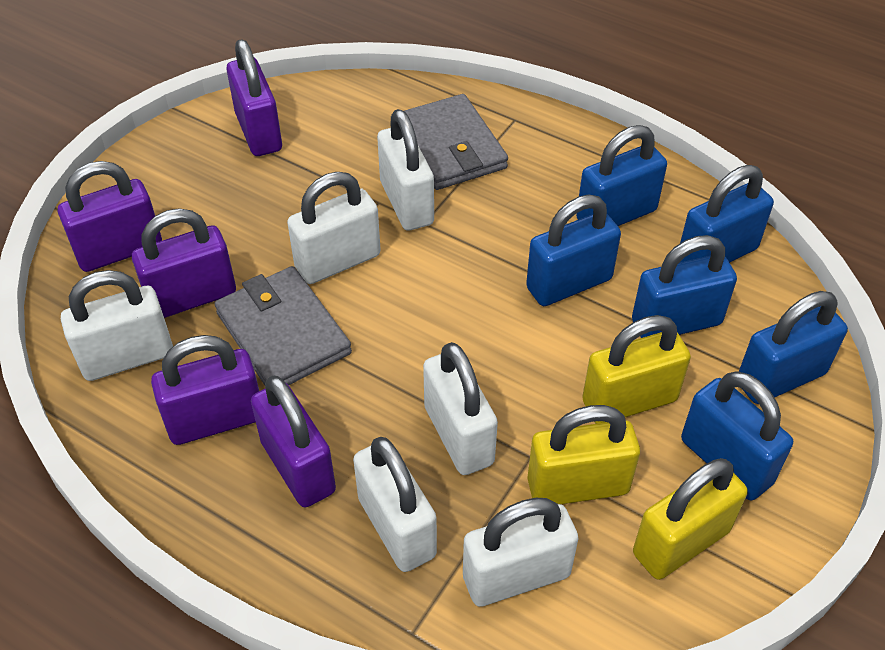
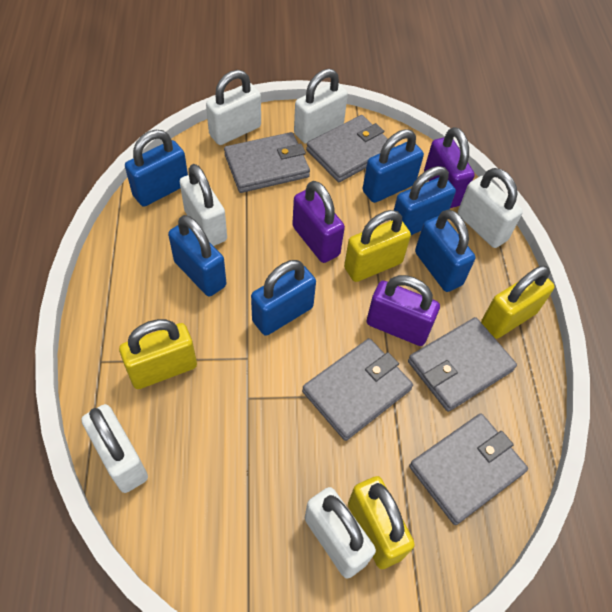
grey wallet: [215,266,352,385] [405,94,508,190] = 2 -> [224,132,310,193] [302,338,413,441] [306,115,395,182] [408,317,517,412] [409,413,528,525] = 5
purple padlock: [58,161,162,272] [132,208,236,318] [151,335,259,445] [227,39,282,156] [251,375,336,507] = 5 -> [292,181,345,263] [367,275,440,346] [424,127,475,208] = 3
yellow padlock: [527,405,640,504] [582,315,691,424] [633,458,748,580] = 3 -> [119,319,197,389] [344,210,411,282] [348,476,415,569] [481,266,555,339] = 4

